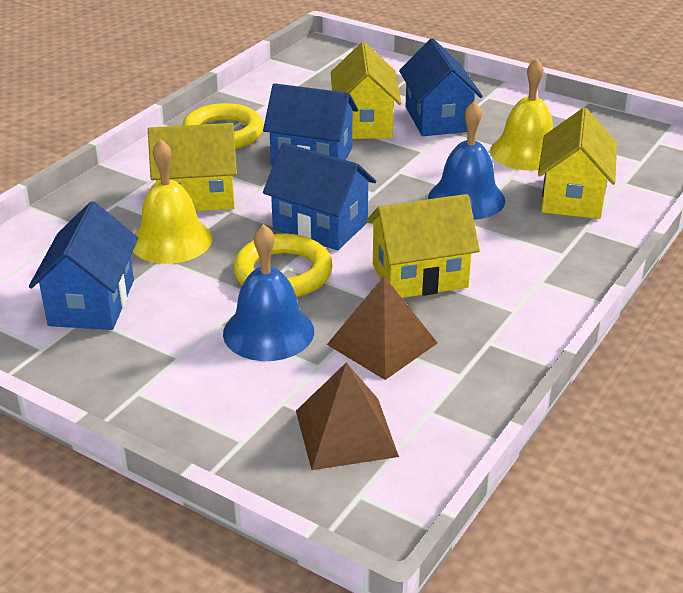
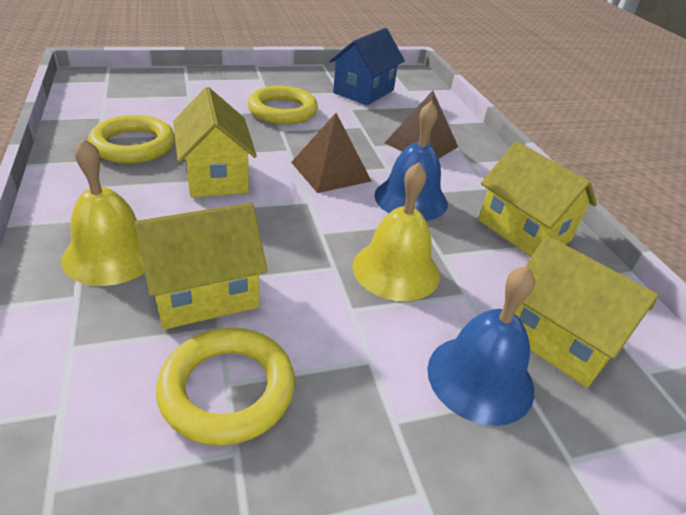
blue house: [29,201,138,330] [263,83,358,165] [263,143,376,250] [399,39,483,136] = 4 -> [329,28,405,105] = 1
yellow ring: [182,103,264,149] [233,234,332,297] = 2 -> [88,115,175,164] [156,328,295,446] [248,86,318,125] = 3

